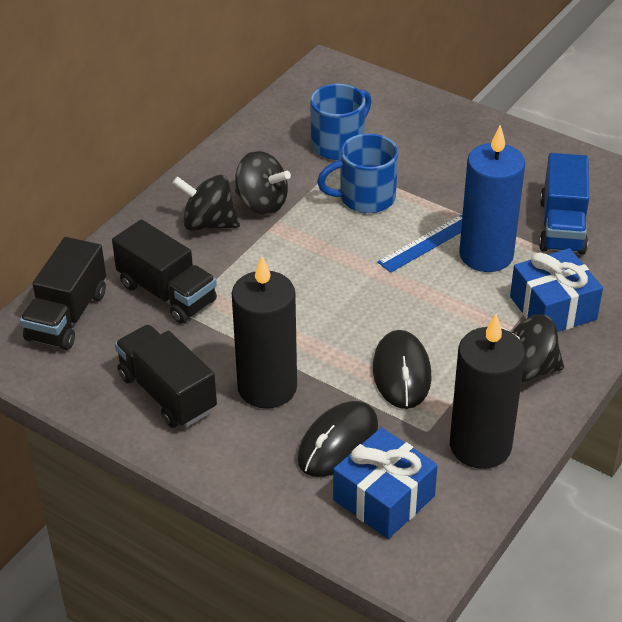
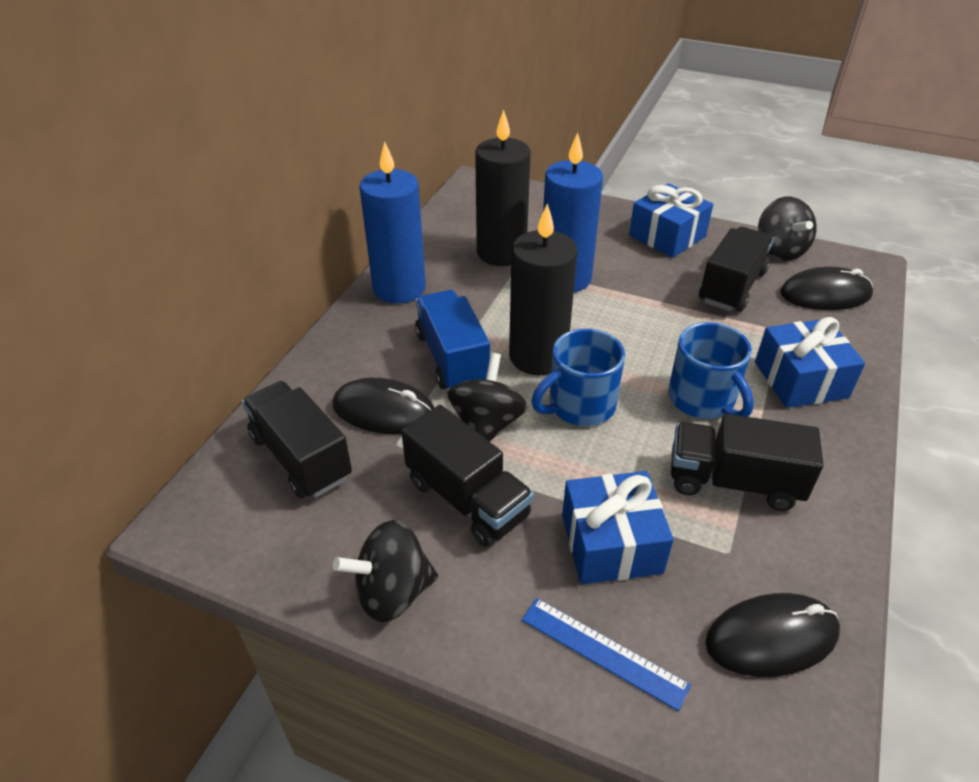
black mouse: [298,401,378,477] [373,330,432,409] = 2 -> [332,378,434,434] [705,593,840,677] [780,267,873,310] = 3
black truck: [20,237,106,350] [112,219,217,324] [115,325,217,428] = 3 -> [242,381,352,498] [401,405,534,547] [671,414,823,511] [699,227,774,312] = 4
blue candle: [459,125,525,272] = 1 -> [359,141,426,304] [543,132,603,292] = 2
blue gift: [333,427,438,539] [510,248,603,332] = 2 -> [562,471,674,585] [629,183,713,258] [755,317,865,408] = 3

